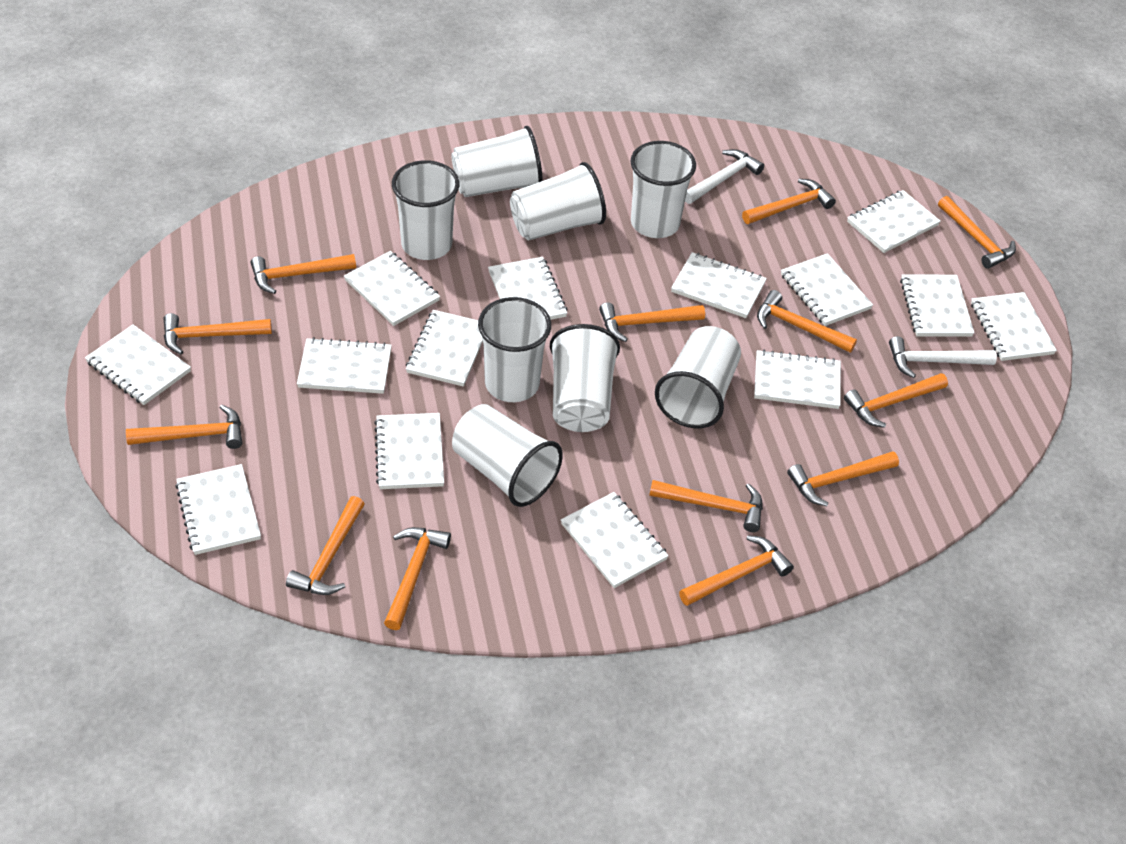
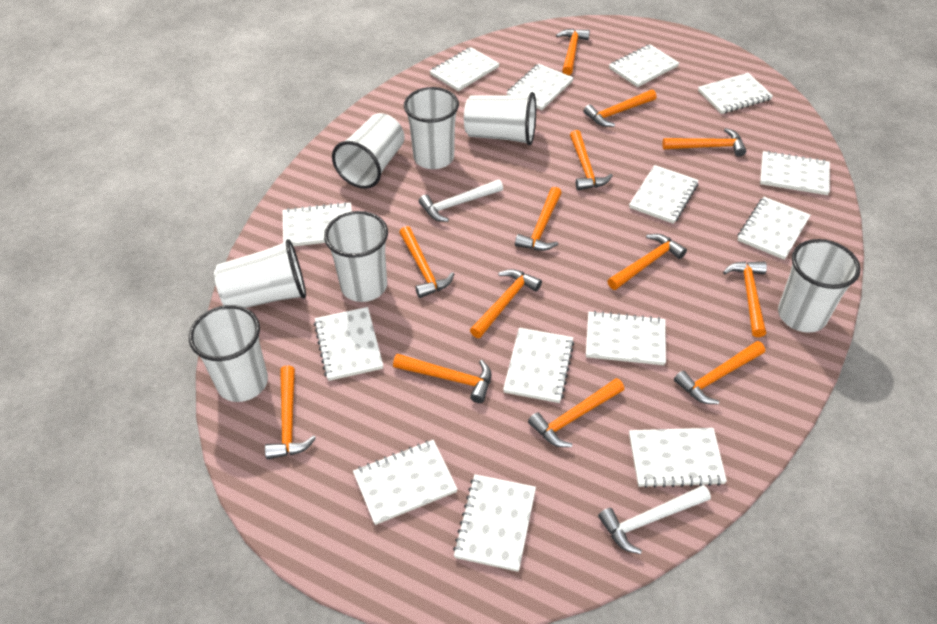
white cup: [392,160,459,260] [451,126,543,197] [452,404,563,507] [478,297,551,402] [510,162,606,241] [550,324,620,432] [630,141,696,238] [655,326,741,428] = 8 -> [189,305,268,402] [214,239,306,308] [324,211,388,302] [332,113,405,189] [404,87,459,169] [464,92,536,145] [778,239,861,333] = 7

